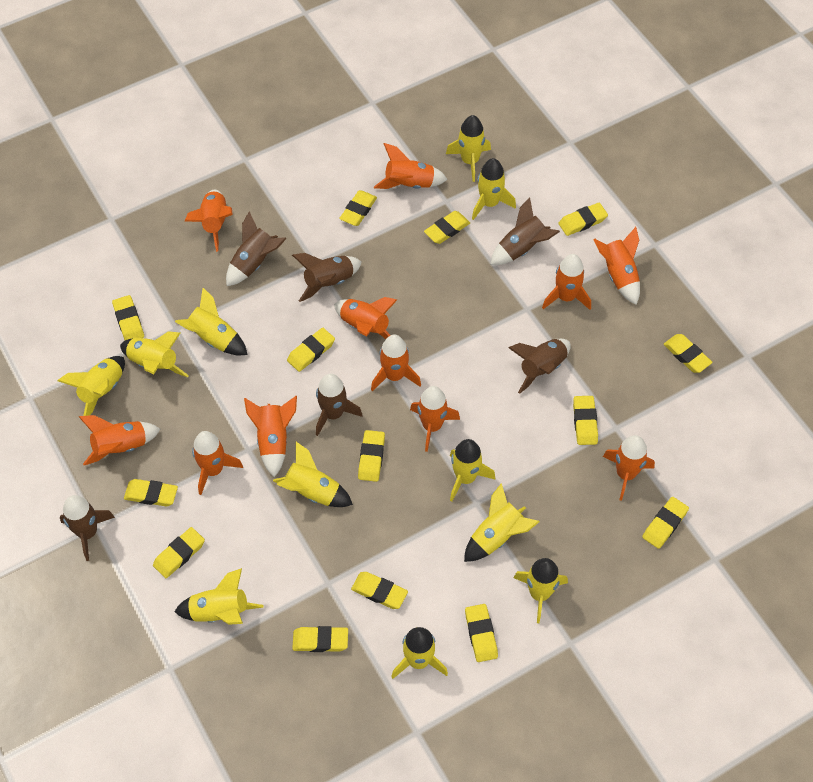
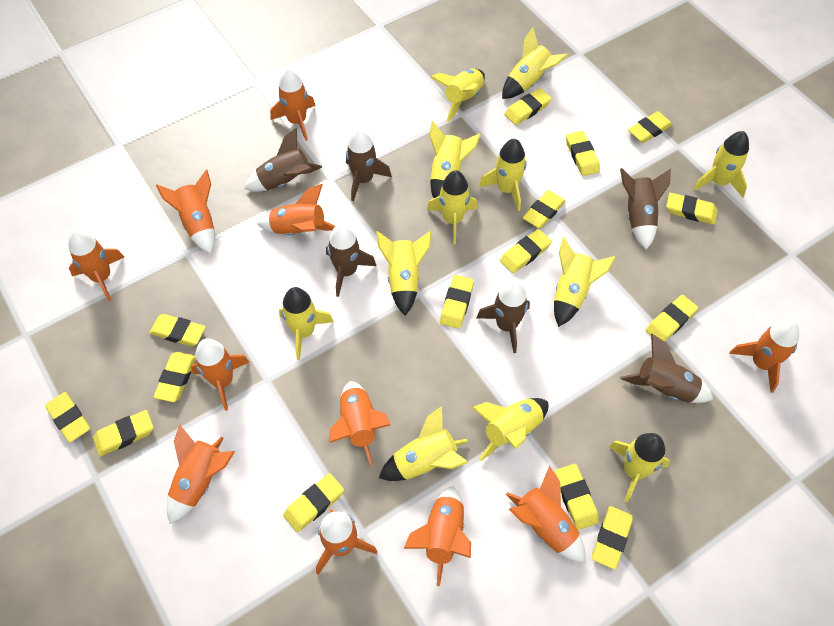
yellow eraser: [112,295,144,340] [124,479,178,506] [153,527,205,578] [287,328,335,372] [292,626,348,652] [339,190,377,226] [351,572,408,609] [358,430,385,482] [424,211,470,244] [465,604,498,662] [558,203,608,236] [573,396,598,445] [642,497,689,549] [664,334,713,373] = 14 -> [45,392,90,443] [93,410,154,456] [149,314,206,346] [154,352,196,402] [283,473,344,532] [440,275,474,329] [500,229,552,273] [504,88,552,125] [523,190,566,229] [555,464,599,530] [566,131,600,176] [592,506,633,570] [628,111,673,143] [646,295,698,342] [666,193,717,225] = 15
yellow rocket: [57,356,125,422] [120,331,189,377] [174,568,263,625] [175,288,248,355] [273,442,353,507] [391,627,448,679] [446,115,491,182] [450,439,495,502] [464,483,540,562] [472,158,516,220] [513,558,568,623] = 11 -> [279,287,334,360] [376,231,431,315] [379,406,469,481] [427,170,478,244] [429,121,481,198] [430,68,485,122] [471,398,549,461] [479,139,527,211] [502,27,568,99] [554,237,616,327] [609,433,670,503] [693,131,749,197] = 12

